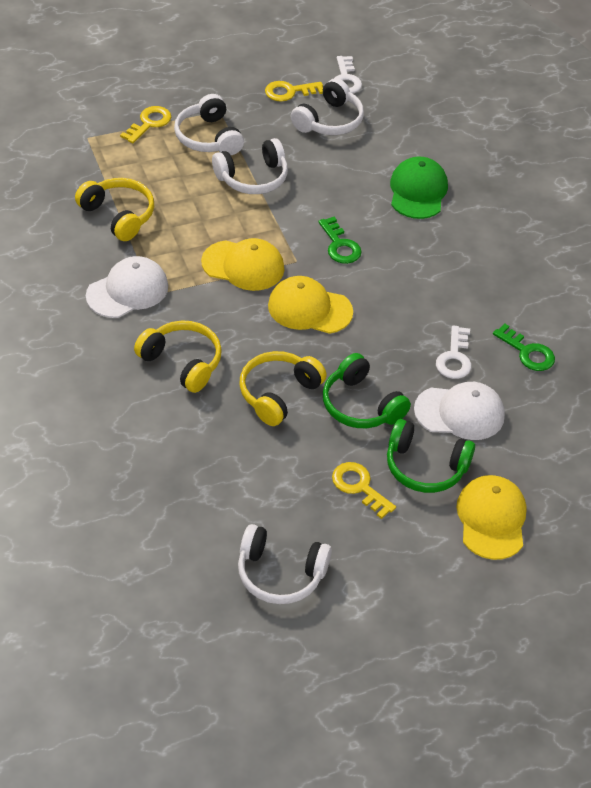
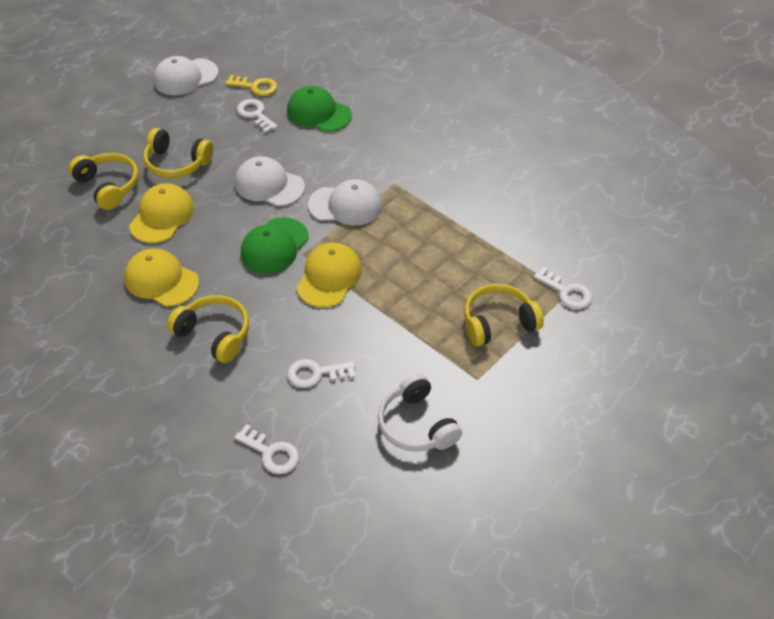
green cap: [390,157,448,219] = 1 -> [241,217,308,274] [287,86,352,132] = 2
green headphones: [323,353,411,428] [387,419,475,493] = 2 -> none = 0
green key: [318,217,362,264] [493,324,555,371] = 2 -> none = 0
white cap: [86,256,168,318] [414,382,505,440] = 2 -> [153,56,218,95] [235,156,305,206] [308,179,382,226] = 3
white headphones: [174,94,244,155] [212,138,288,194] [238,524,332,604] [291,78,364,135] = 4 -> [378,373,462,452] = 1
white key: [335,56,362,94] [436,325,472,379] = 2 -> [234,424,299,474] [237,99,278,133] [287,359,355,388] [534,267,592,309] = 4
yellow headphones: [75,178,154,241] [134,320,222,393] [239,351,327,426] = 3 -> [69,153,139,210] [143,128,213,178] [167,295,249,363] [464,284,544,347] = 4
yellow key: [120,106,171,143] [265,81,323,101] [332,462,396,519] = 3 -> [225,75,278,96] = 1

